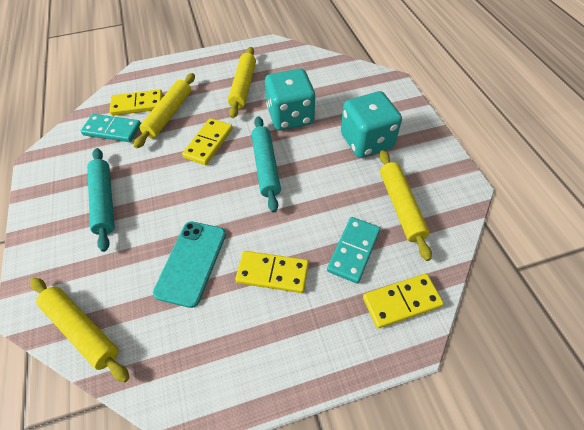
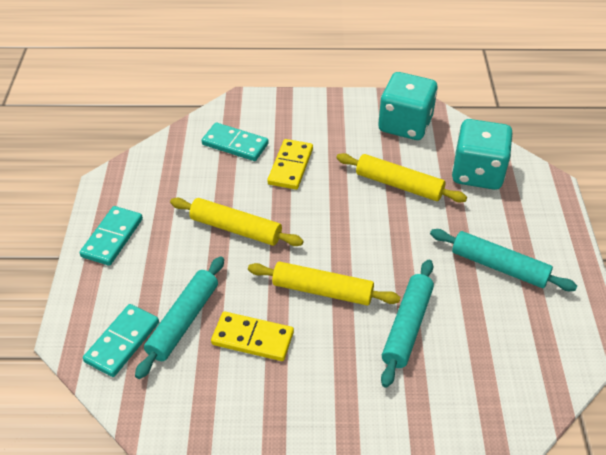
turquoise domino: [81,114,141,142] [327,217,380,284] = 2 -> [80,206,143,266] [83,304,159,377] [202,123,269,161] = 3
turquoise phone: [153,221,226,308] = 1 -> none = 0
turquoise rolling pin: [87,148,115,252] [251,116,281,212] = 2 -> [135,256,224,379] [381,260,434,388] [430,229,577,291] = 3
yellow domino: [109,89,163,116] [182,118,233,165] [235,251,309,293] [363,274,444,329] = 4 -> [211,312,294,361] [268,139,313,190] = 2
yellow rolling pin: [30,278,129,383] [134,73,195,148] [228,47,256,118] [379,150,432,261] = 4 -> [170,198,304,246] [248,261,400,305] [336,153,467,202] = 3

